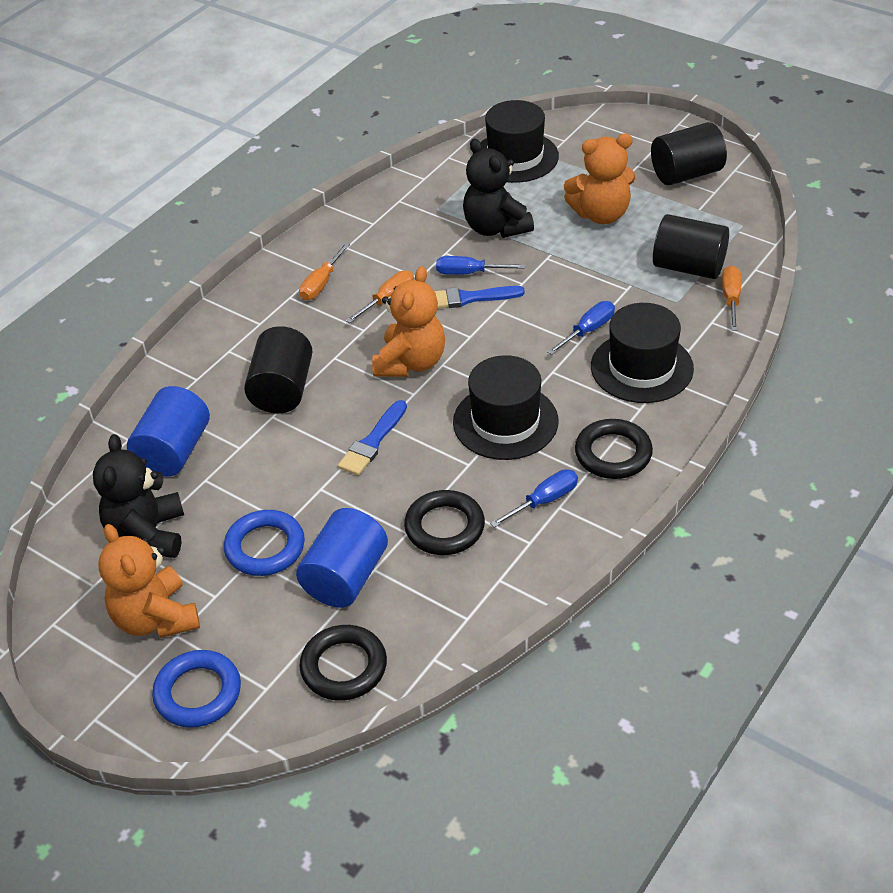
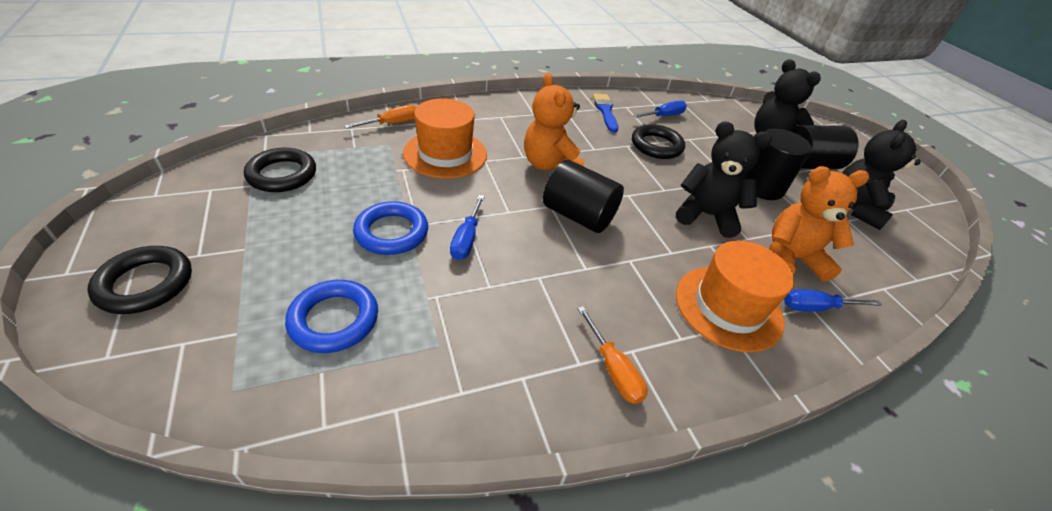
black hat: [453,355,559,460] [480,100,559,183] [591,303,694,403] = 3 -> none = 0
black teddy bear: [93,434,184,558] [463,139,534,238] = 2 -> [676,122,772,238] [754,59,821,133] [842,120,921,230] = 3
blue brush: [338,400,407,476] [434,286,525,308] = 2 -> [593,94,618,133] = 1
blue cylinder: [127,386,210,477] [296,508,388,608] = 2 -> none = 0
orange hat: none = 0 -> [403,98,487,179] [676,241,794,353] = 2
orange screwdriver: [299,243,350,300] [346,271,414,323] [722,266,741,331] = 3 -> [345,105,416,129] [577,306,647,404] = 2
orange teddy bear: [98,524,200,638] [372,266,445,377] [564,133,635,224] = 3 -> [524,73,584,171] [769,166,869,282] = 2

